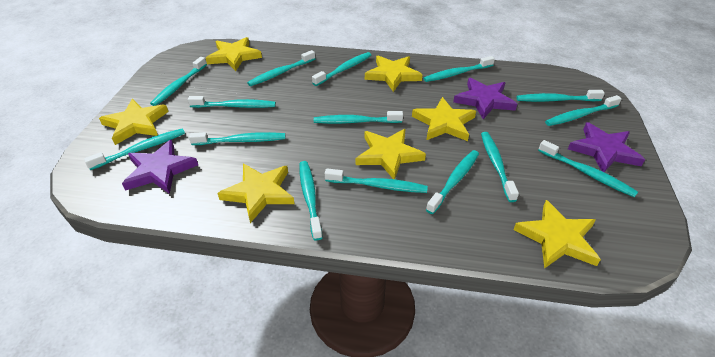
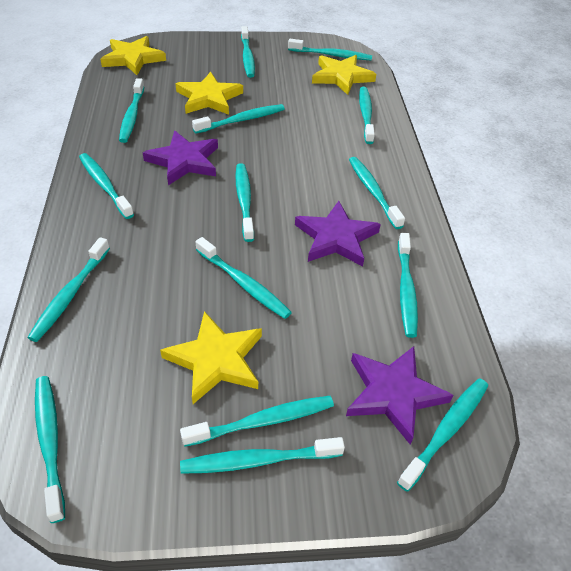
yellow star: [99,99,169,145] [206,37,262,71] [218,163,294,223] [356,129,426,179] [365,56,423,92] [412,97,476,141] [514,200,601,269] = 7 -> [100,36,166,75] [160,311,262,404] [175,72,243,115] [312,55,376,95] = 4

